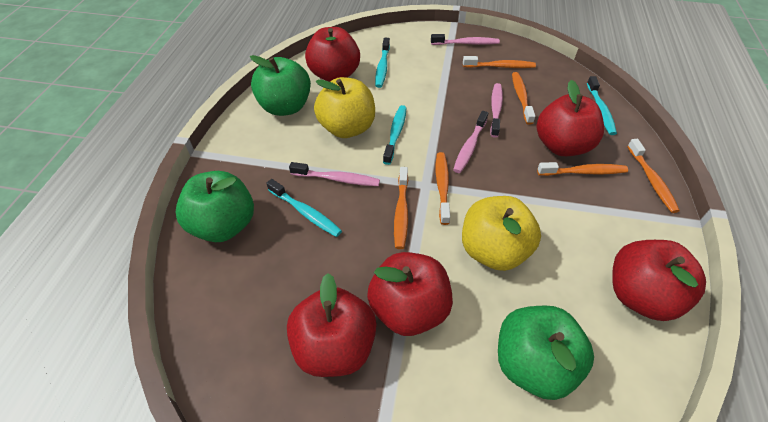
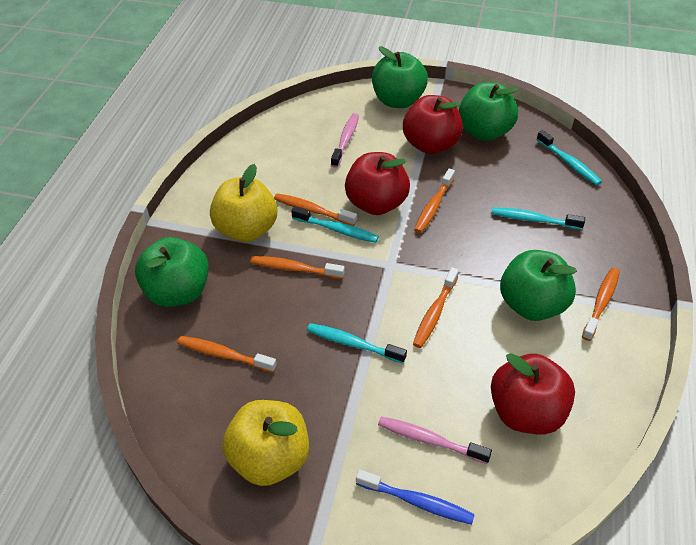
blue toothbrush: none = 0 -> [356,470,475,525] = 1
green apple: [176,171,254,242] [250,55,311,116] [498,305,594,400] = 3 -> [135,237,209,307] [372,46,428,108] [459,82,518,141] [500,250,577,321] = 4
pink toothbrush: [289,162,380,186] [431,34,500,45] [453,111,488,173] [490,83,503,138] = 4 -> [331,113,359,168] [378,416,492,464] = 2
red apple: [287,273,377,377] [305,27,360,82] [367,252,453,336] [537,80,604,156] [612,240,706,321] = 5 -> [345,152,410,215] [403,95,463,154] [491,353,575,434] = 3

